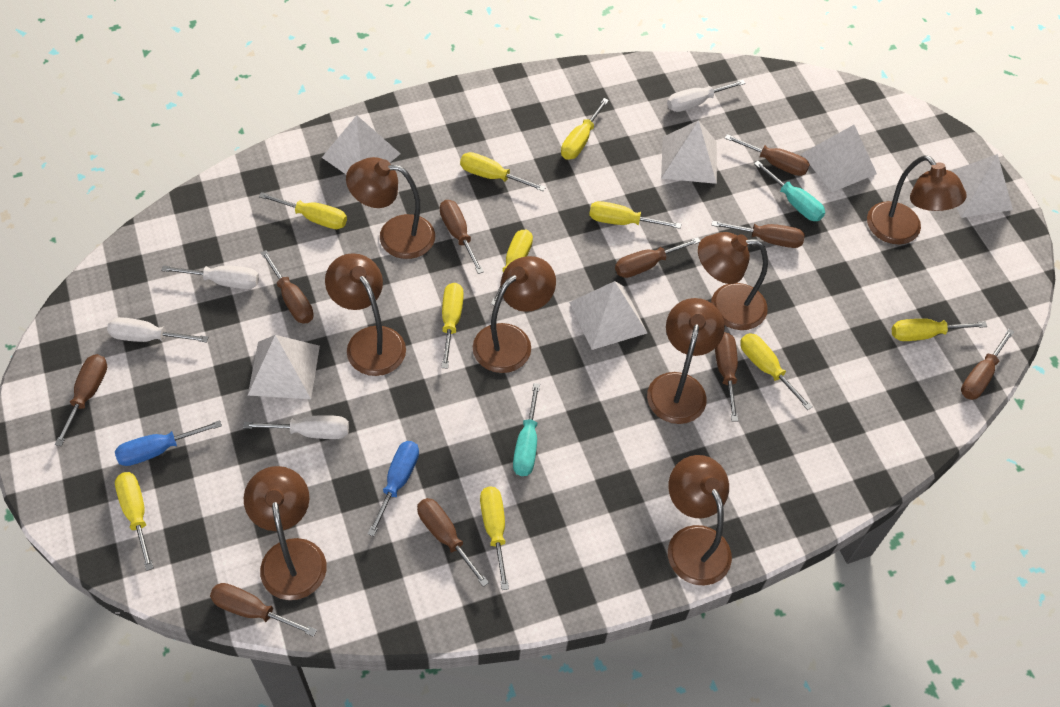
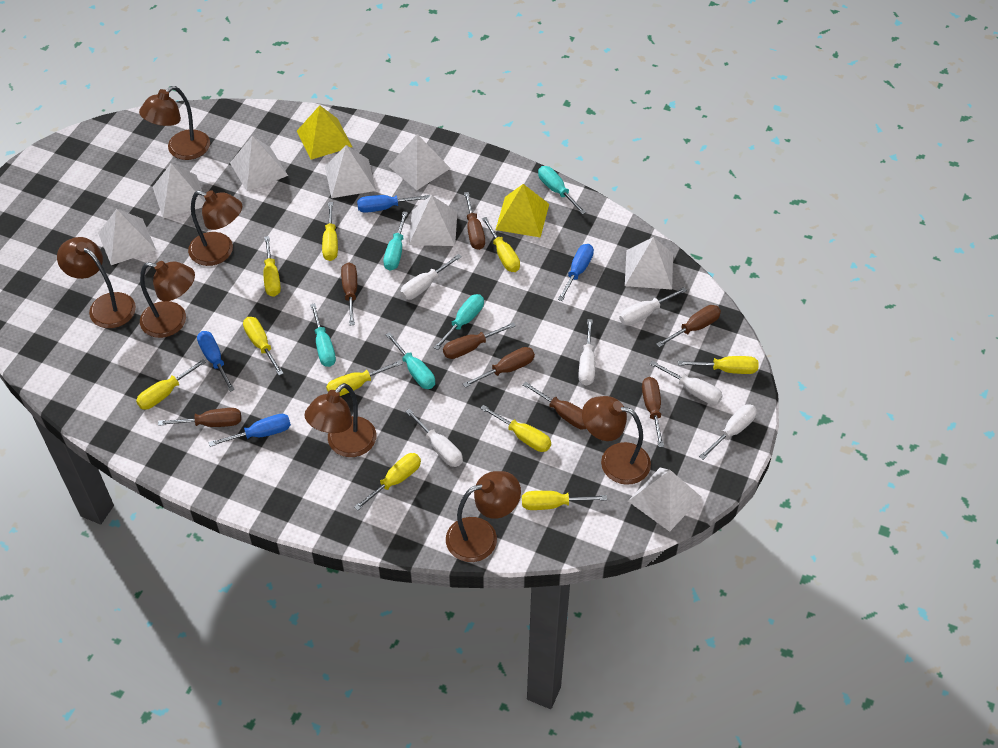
blue screwdriver: [115,420,222,466] [368,441,419,536] = 2 -> [197,331,235,392] [208,414,291,447] [357,195,430,213] [558,244,594,301] = 4
brown lamp: [244,466,327,600] [325,253,406,376] [346,157,435,259] [473,256,556,373] [647,298,725,424] [668,455,732,586] [698,232,768,330] [867,155,967,244] = 8 -> [57,237,136,328] [139,86,210,160] [140,261,195,338] [188,190,242,266] [304,383,377,457] [446,471,521,562] [582,396,651,485] = 7
brown screwdriver: [55,354,107,446] [210,583,317,637] [261,250,314,324] [417,498,489,587] [440,200,484,274] [615,237,700,278] [711,221,805,248] [715,332,738,421] [725,134,810,176] [961,329,1014,400] = 10 -> [158,408,241,427] [341,262,357,325] [443,322,516,359] [463,347,535,388] [464,192,485,250] [522,381,587,429] [642,377,664,447] [656,305,721,348] = 8
turquoise screwdriver: [513,383,540,476] [754,161,825,221] = 2 -> [310,303,336,367] [383,211,408,270] [386,332,435,389] [434,294,484,350] [538,166,586,215] = 5
white pyramid: [248,335,320,399] [322,115,401,174] [569,281,647,350] [661,120,717,184] [801,125,877,192] [951,154,1013,218] = 6 -> [98,209,156,265] [153,163,206,218] [230,136,288,191] [325,145,376,198] [388,134,451,190] [409,195,457,246] [625,237,673,289] [628,468,702,532] = 8
white screwdriver: [107,317,208,342] [161,266,259,289] [243,415,349,439] [667,80,746,112] = 4 -> [400,254,462,300] [405,409,463,467] [579,319,595,386] [619,287,687,326] [650,360,723,405] [699,404,757,460] = 6
yellow pyramid: none = 0 -> [297,105,352,160] [496,184,549,238] = 2

